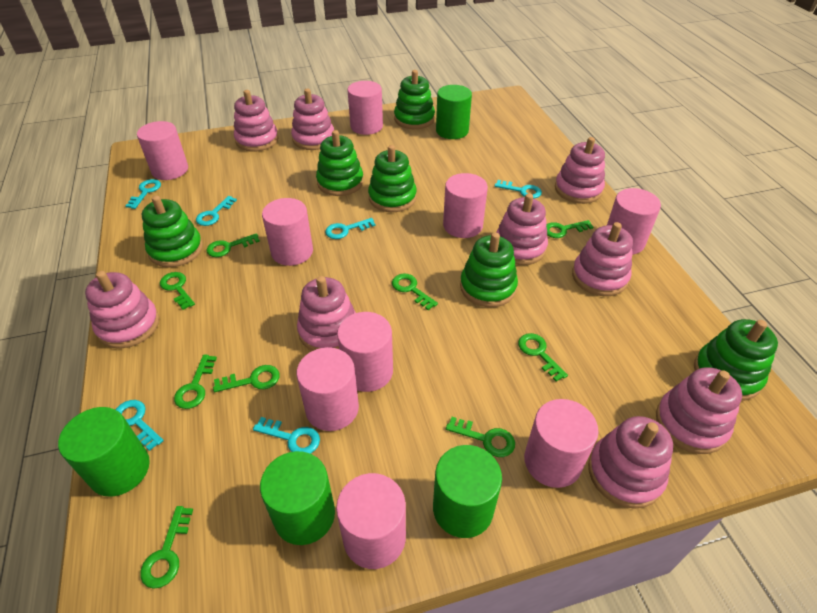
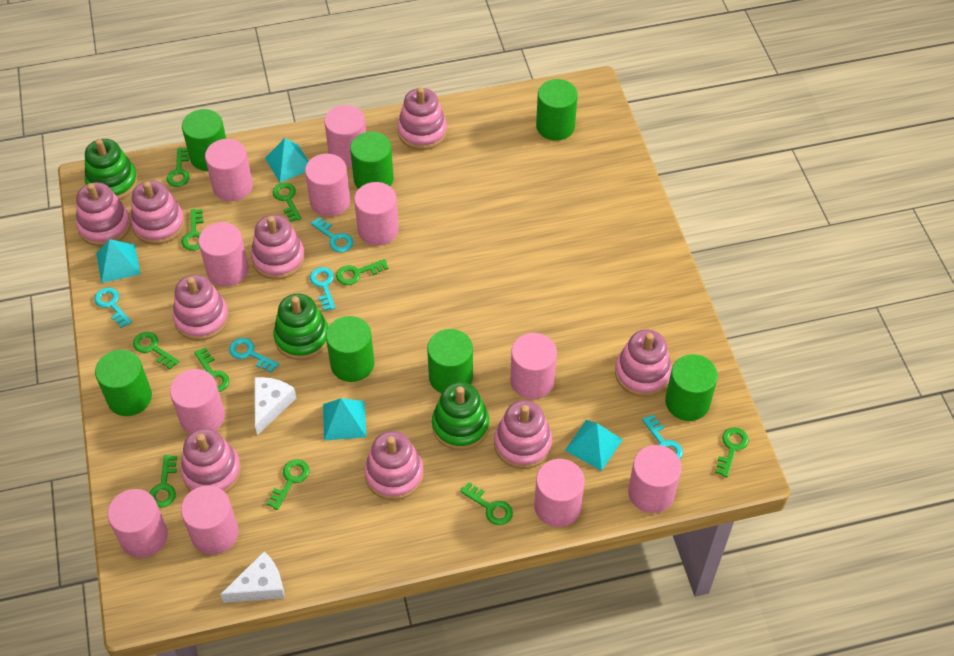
green cylinder: [58,407,150,497] [260,451,335,545] [433,445,502,538] [436,85,472,139] = 4 -> [95,350,152,416] [182,109,226,171] [326,316,374,382] [350,132,394,189] [427,329,473,394] [536,79,578,141] [665,354,718,421] = 7
green key: [140,506,193,589] [160,272,195,310] [174,354,217,409] [206,233,260,257] [213,365,280,392] [392,273,438,310] [446,417,515,457] [518,333,568,382] [546,220,593,238] = 9 -> [133,332,179,369] [150,455,177,508] [167,148,190,187] [182,209,203,251] [194,347,229,392] [266,459,310,510] [273,183,301,222] [336,259,388,285] [460,482,513,525] [715,427,749,477] = 10
green stacking toy: [142,195,203,267] [316,130,364,196] [368,145,417,212] [394,70,435,129] [460,232,518,307] [694,319,778,401] = 6 -> [85,139,138,200] [273,294,328,360] [432,382,489,450] = 3
pink cylinder: [137,121,188,180] [262,198,313,266] [297,347,359,431] [336,473,406,569] [337,312,393,392] [348,81,383,135] [443,173,488,238] [524,399,599,488] [607,188,661,254] = 9 -> [107,489,168,558] [170,369,225,434] [181,485,238,554] [198,222,249,287] [205,139,253,201] [305,154,350,217] [324,105,366,167] [354,182,399,246] [510,333,557,399] [534,459,585,527] [628,445,682,513] = 11
turquoise key: [115,400,164,451] [125,179,161,209] [196,196,237,226] [253,417,320,454] [325,218,375,239] [494,180,542,199] = 6 -> [94,287,132,328] [229,338,279,373] [310,267,336,311] [311,217,353,252] [642,414,683,459] = 5
turquoise pyramid: none = 0 -> [96,239,140,283] [265,138,309,182] [323,398,366,441] [565,420,623,471] = 4
white cheese: none = 0 -> [220,551,284,603] [254,377,296,435] = 2

